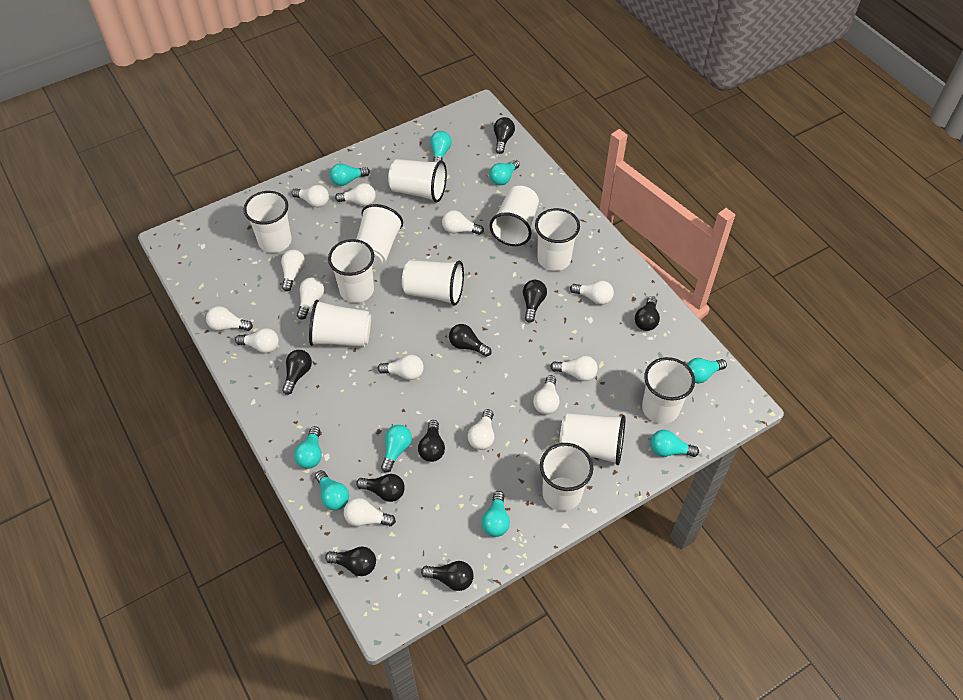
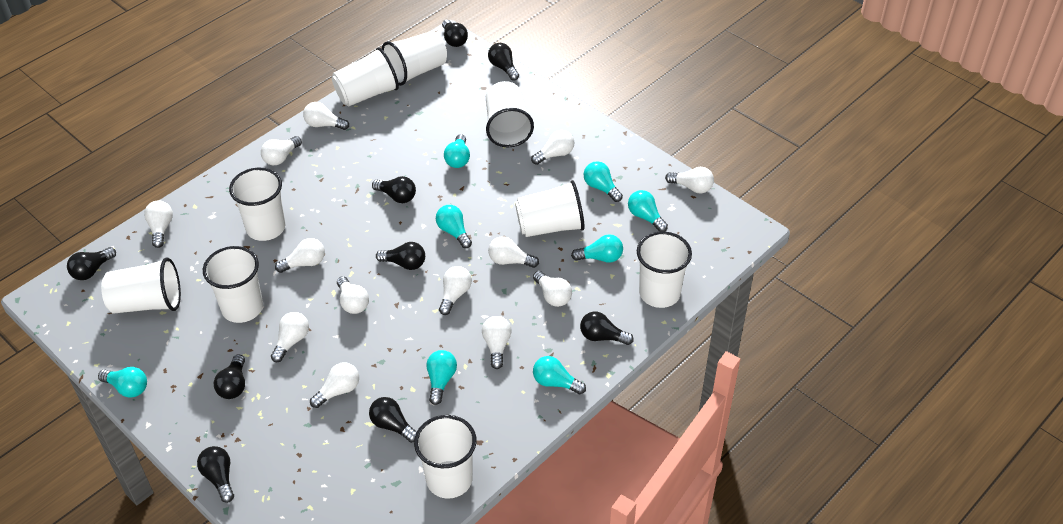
turquoise light bulb: [294,426,322,469] [315,470,349,510] [330,163,370,186] [381,425,412,473] [430,131,452,162] [482,491,510,537] [489,160,520,185] [651,430,699,457] [687,358,727,383] = 9 -> [98,367,147,398] [426,350,457,405] [436,205,472,248] [444,134,470,168] [533,356,586,394] [571,234,623,263] [584,161,623,202] [628,190,668,232] = 8
white cup: [243,191,292,253] [309,300,371,347] [328,239,374,303] [357,204,403,268] [388,159,447,203] [402,260,464,306] [490,186,539,246] [535,208,580,271] [540,443,593,511] [559,413,626,465] [642,357,695,424] = 11 -> [101,258,181,313] [203,246,263,323] [229,168,285,241] [332,47,399,106] [382,31,447,86] [414,415,477,499] [486,81,534,147] [515,180,585,237] [637,231,692,308] = 9

